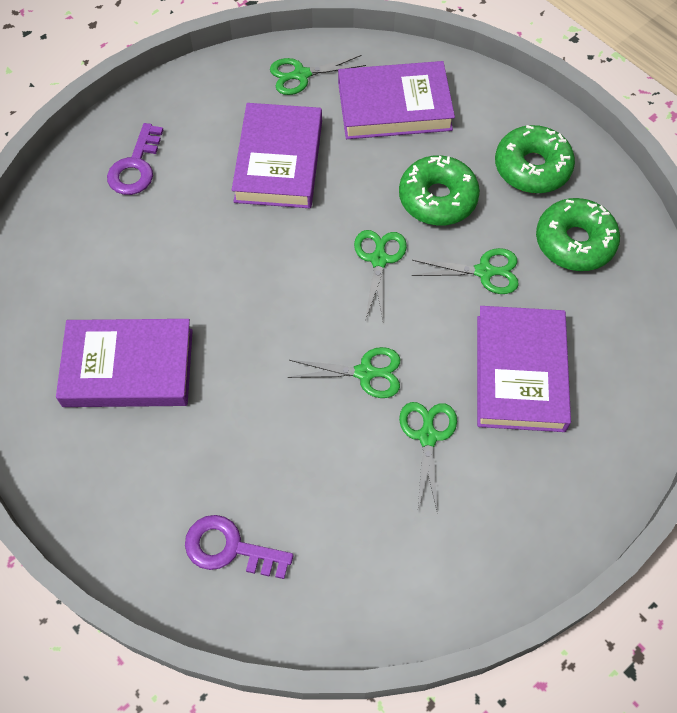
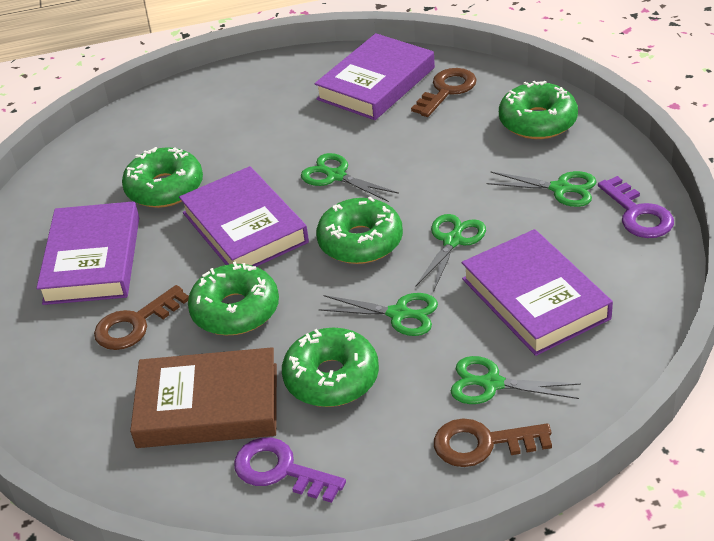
brown book: none = 0 -> [130,347,277,448] = 1
brown key: none = 0 -> [94,285,189,350] [411,68,477,117] [434,418,552,467] = 3
green donut: [399,155,480,226] [495,125,575,193] [536,198,620,271] = 3 -> [122,147,203,208] [188,261,279,335] [282,328,379,407] [316,197,403,264] [499,81,578,139] = 5

